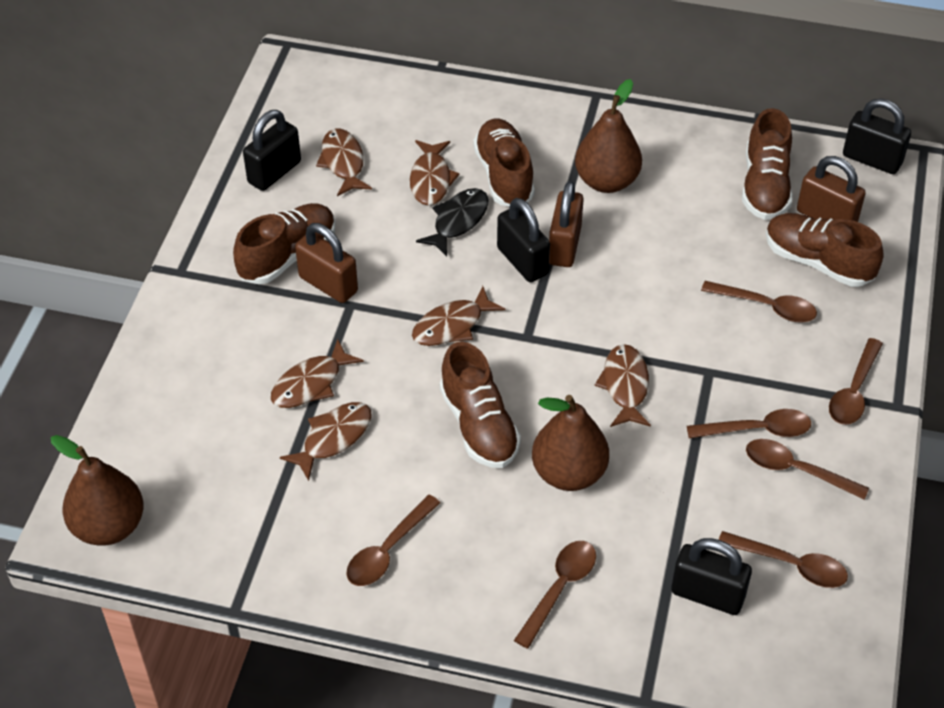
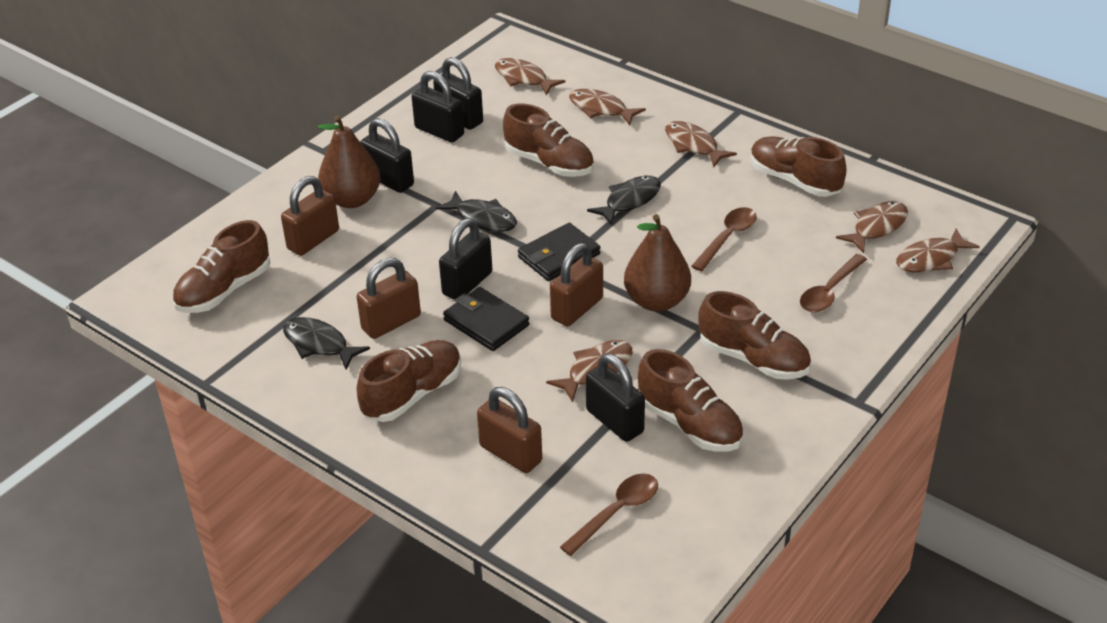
black fish: [416,188,489,257] = 1 -> [283,317,370,370] [436,190,517,232] [587,176,661,225] = 3
black padlock: [243,110,301,191] [497,198,550,282] [671,538,752,615] [843,99,911,174] = 4 -> [360,118,414,193] [412,71,464,143] [433,57,483,130] [439,218,492,300] [586,353,645,442] = 5
black wallet: none = 0 -> [443,287,529,351] [518,223,600,281] = 2
brown padlock: [295,223,358,303] [549,181,584,267] [797,156,866,222] = 3 -> [281,176,339,256] [357,258,421,339] [477,387,542,473] [550,243,603,327] = 4
brown pear: [51,435,144,546] [532,395,609,491] [575,79,642,193] = 3 -> [318,115,381,208] [624,214,691,311] = 2
brown shoe: [233,203,335,284] [440,342,521,468] [473,119,535,207] [742,108,793,220] [766,213,884,287] = 5 -> [172,220,270,313] [357,340,461,422] [503,104,594,177] [638,349,743,452] [698,291,811,380] [751,137,847,197] = 6
brown spoon: [346,495,440,586] [514,541,596,649] [687,409,811,438] [701,281,817,322] [719,531,848,588] [746,439,869,500] [829,338,883,425] = 7 -> [560,474,658,556] [691,207,757,271] [800,254,867,312] = 3

